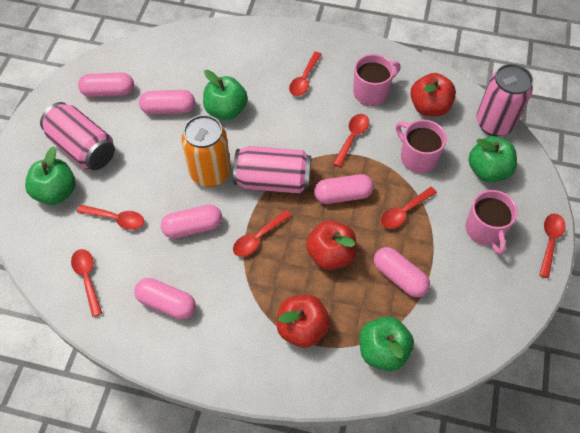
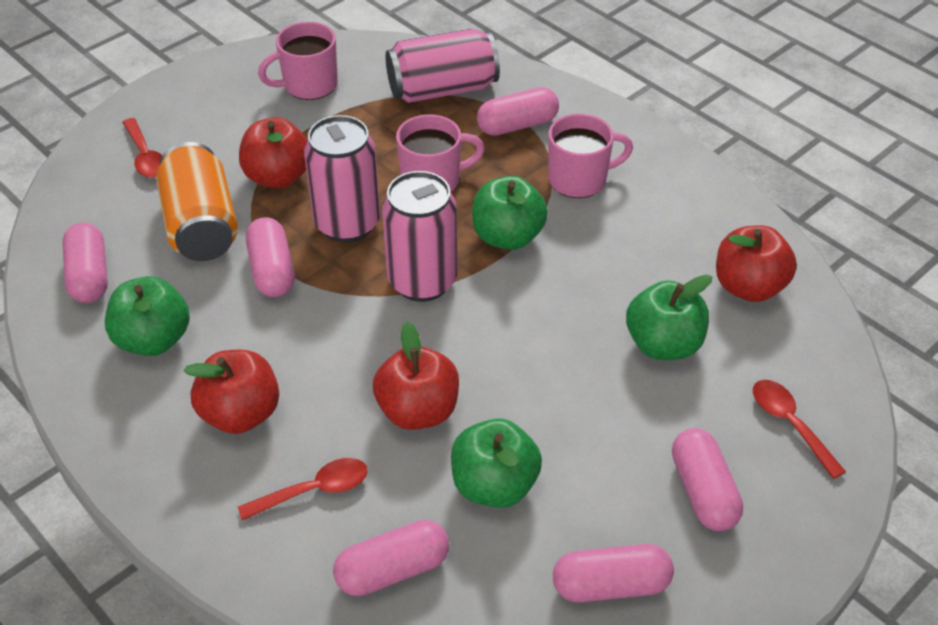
red apple: [277,295,330,348] [306,221,356,270] [410,73,456,117] = 3 -> [184,349,279,434] [239,117,308,188] [373,322,459,430] [716,225,797,302] = 4
red spoon: [71,249,102,317] [77,205,144,230] [233,210,292,257] [289,52,322,96] [333,114,369,167] [381,187,437,229] [539,214,566,278] = 7 -> [122,118,162,178] [238,458,368,521] [753,380,846,479] = 3

